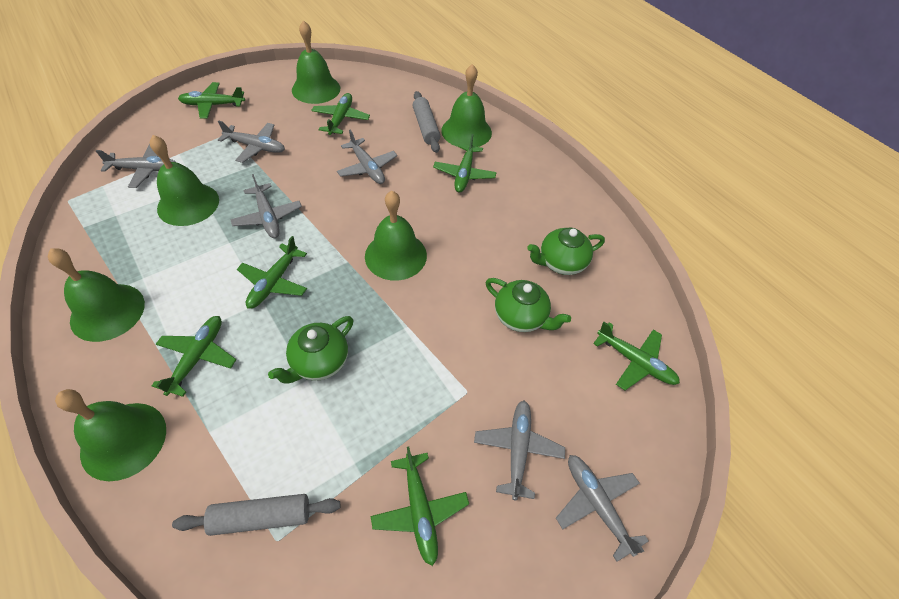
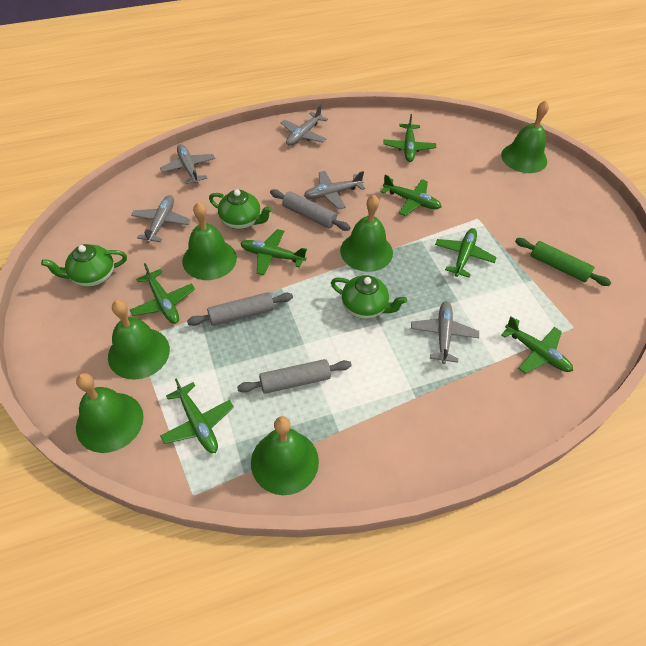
green rolling pin: none = 0 -> [515,238,611,286] = 1
grey plane: [96,143,177,188] [218,121,285,163] [230,174,302,238] [337,130,397,184] [474,401,565,500] [556,455,649,562] = 6 -> [131,195,191,243] [160,144,215,184] [281,105,328,146] [304,171,365,209] [411,301,479,364] = 5
grey rolling pin: [172,494,340,536] [413,91,440,153] = 2 -> [187,292,293,326] [237,359,352,394] [270,189,351,231] = 3

